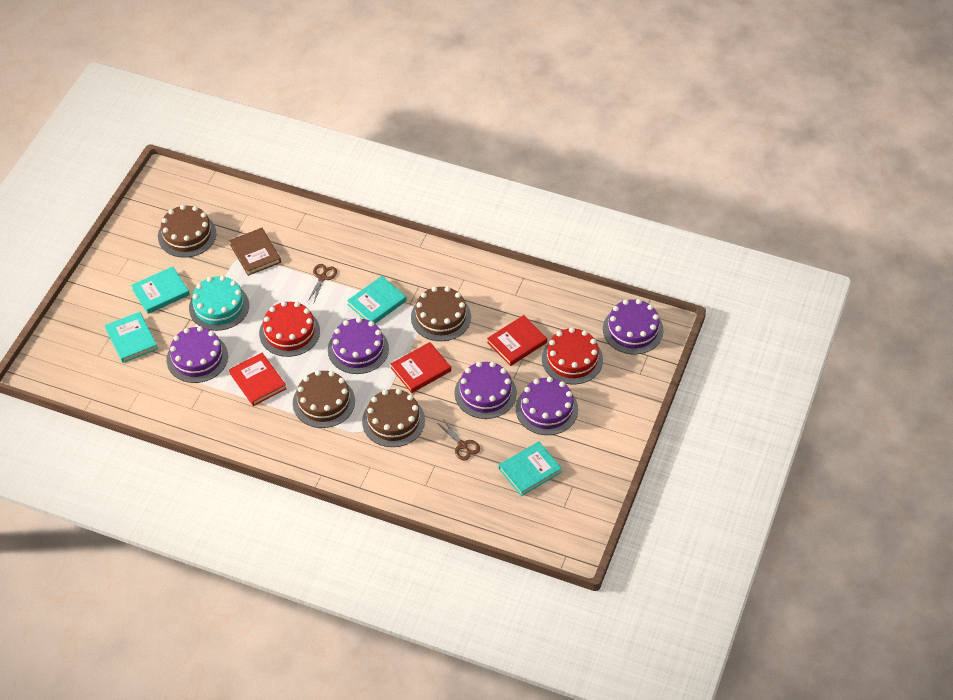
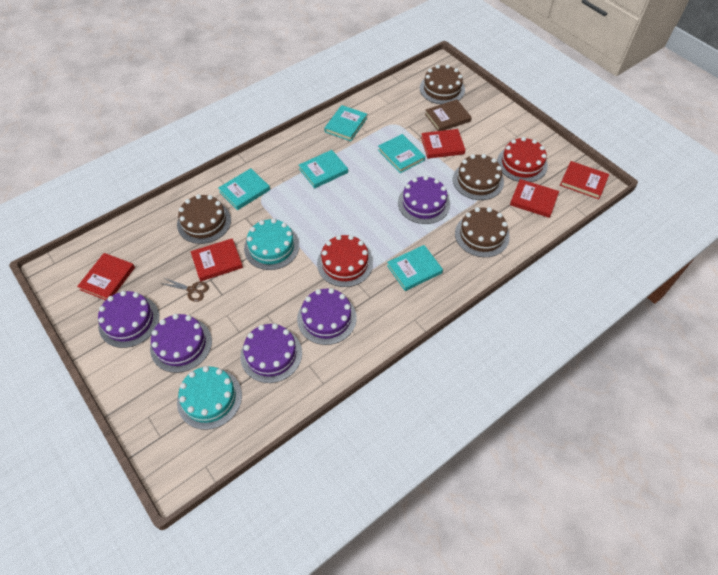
brown scissors: [307,264,337,302] [439,419,480,460] = 2 -> [160,278,209,302] = 1
red book: [229,353,287,406] [391,342,451,393] [487,315,547,366] = 3 -> [77,253,135,300] [191,238,243,281] [421,129,465,159] [510,179,559,218] [560,161,609,199] = 5
turquoise book: [105,312,158,363] [131,266,190,314] [347,276,407,324] [499,441,562,496] = 4 -> [218,168,270,210] [299,150,348,189] [324,105,367,141] [378,134,425,173] [387,245,443,291] = 5
turquoise cake: [189,276,249,331] = 1 -> [177,366,242,430] [244,218,299,270] = 2

